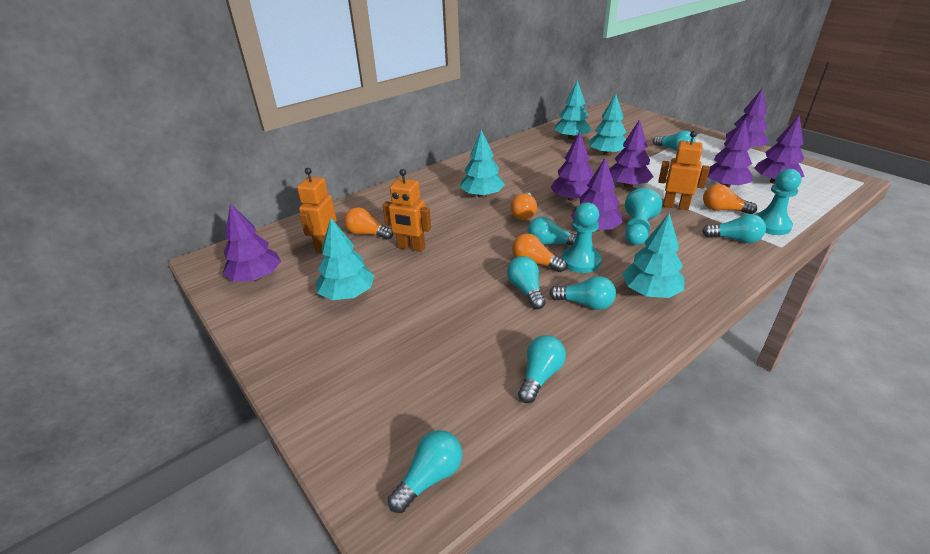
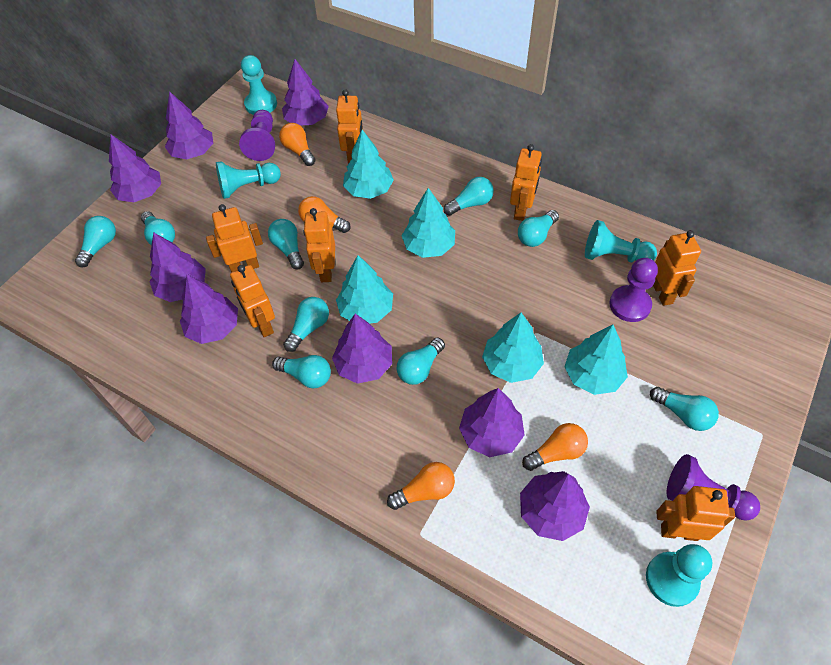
orange robot: [297,168,337,252] [383,169,431,252] [658,131,710,210] = 3 -> [206,204,263,273] [230,265,275,337] [303,208,335,282] [336,89,363,164] [510,144,542,221] [653,230,701,306] [656,486,735,541] = 7
purple pawn: none = 0 -> [239,110,275,161] [609,258,658,322] [667,454,760,521] = 3
purple tree: [223,203,281,282] [550,132,594,201] [571,158,623,232] [609,119,653,188] [707,120,753,188] [726,88,769,151] [754,115,805,184] = 7 -> [109,134,161,202] [150,232,206,302] [165,91,213,159] [180,274,238,344] [282,59,329,125] [332,314,392,384] [459,388,525,457] [520,471,590,541] = 8
turquoise light bulb: [388,430,462,513] [507,256,545,309] [518,335,566,403] [527,217,577,245] [549,276,616,310] [653,131,695,151] [702,214,766,243] = 7 -> [75,216,116,267] [141,211,175,245] [268,219,304,270] [272,355,331,388] [283,297,329,352] [397,338,445,385] [443,177,494,216] [518,210,559,247] [650,387,719,431] = 9
turquoise pawn: [562,202,601,273] [625,188,662,245] [755,169,802,235] = 3 -> [216,161,281,199] [241,55,277,115] [585,220,657,263] [646,544,712,607] = 4

